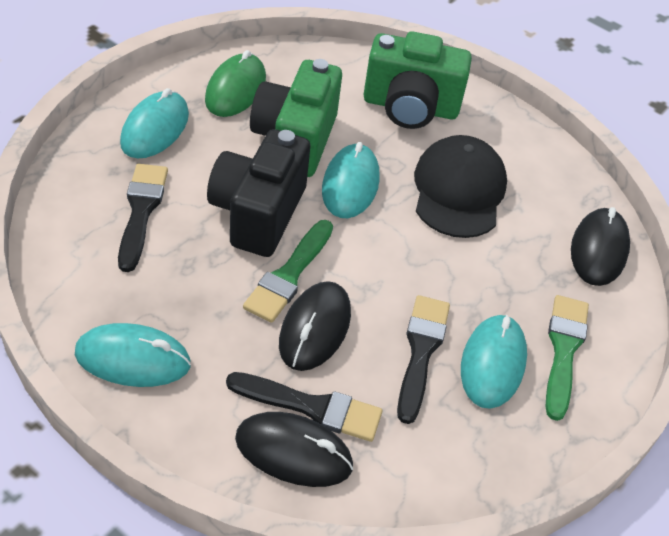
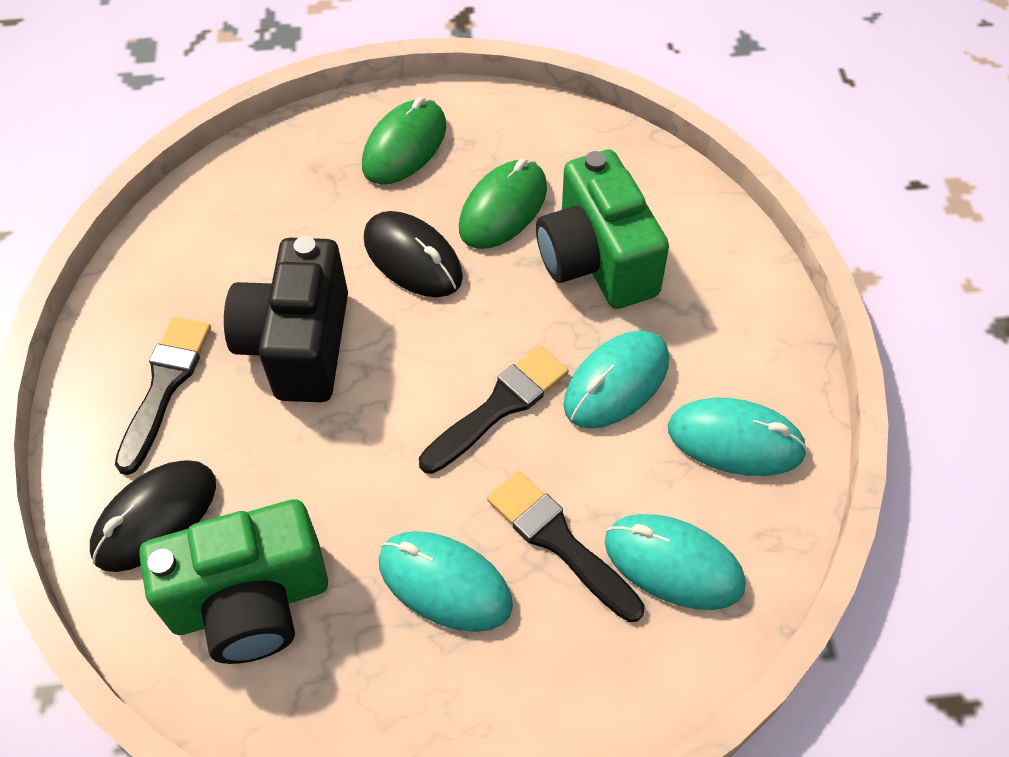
black cap: [414,135,507,238] = 1 -> none = 0
black mouse: [235,412,353,487] [279,281,351,371] [571,207,630,286] = 3 -> [90,460,216,572] [364,211,463,297] = 2
green brush: [243,220,333,323] [546,295,589,421] = 2 -> none = 0
green mouse: [205,50,266,117] = 1 -> [362,97,446,184] [459,159,547,249] = 2

